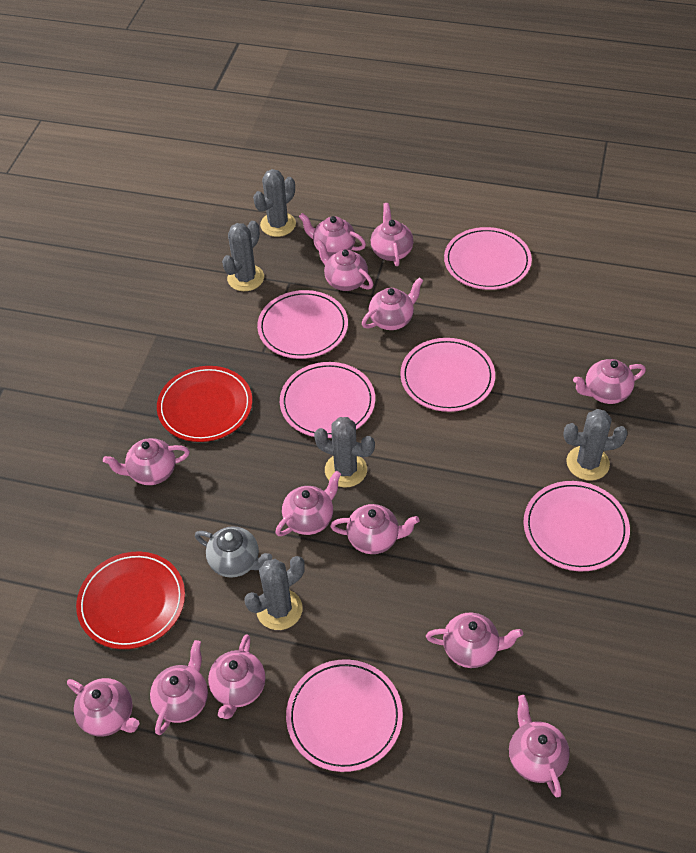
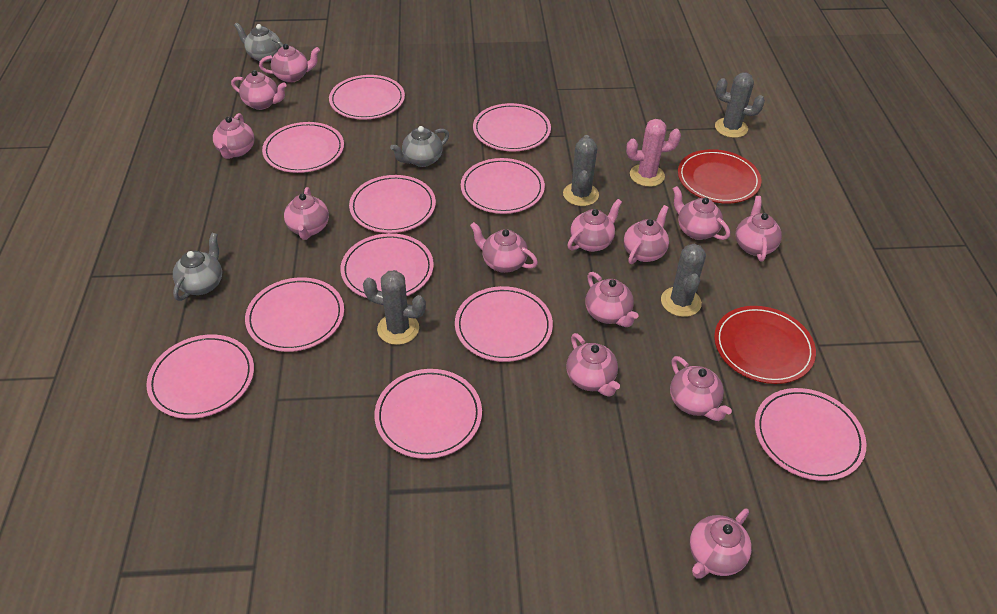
grey cactus: [222,221,264,291] [245,556,305,630] [253,169,296,237] [314,417,375,487] [563,409,628,481] = 5 -> [363,270,426,345] [563,135,599,206] [661,244,706,317] [715,73,765,138] = 4
grey teapot: [195,526,272,578] = 1 -> [173,233,222,301] [234,23,283,62] [390,126,449,167] = 3
pink cactus: none = 0 -> [626,119,681,187] = 1
pink plate: [257,290,348,359] [280,362,375,438] [286,659,403,772] [400,338,495,412] [444,227,532,290] [523,481,630,571] = 6 -> [146,334,254,419] [245,277,344,352] [262,122,344,173] [329,75,405,119] [341,233,434,298] [349,175,436,233] [374,369,482,459] [455,286,553,362] [461,158,545,214] [473,103,551,151] [755,388,867,481] = 11

